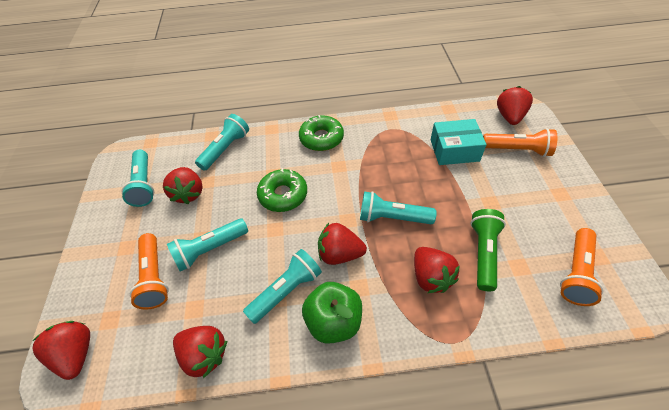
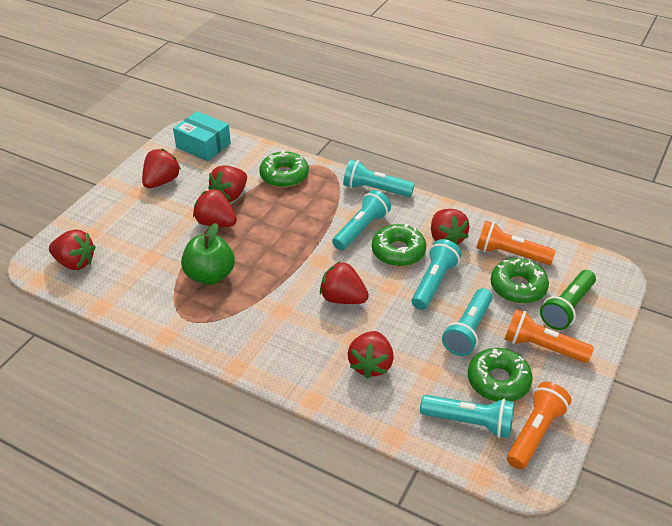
green donut: [257,168,307,212] [299,115,344,151] = 2 -> [259,151,309,188] [372,224,426,266] [468,348,533,402] [491,258,549,304] = 4
red strawberry: [32,321,90,380] [163,167,203,204] [173,326,227,379] [318,223,367,265] [414,247,460,293] [497,86,533,125] = 6 -> [49,229,96,270] [142,149,181,188] [193,189,237,227] [208,165,247,202] [320,262,369,304] [348,331,394,379] [431,209,470,245] = 7

